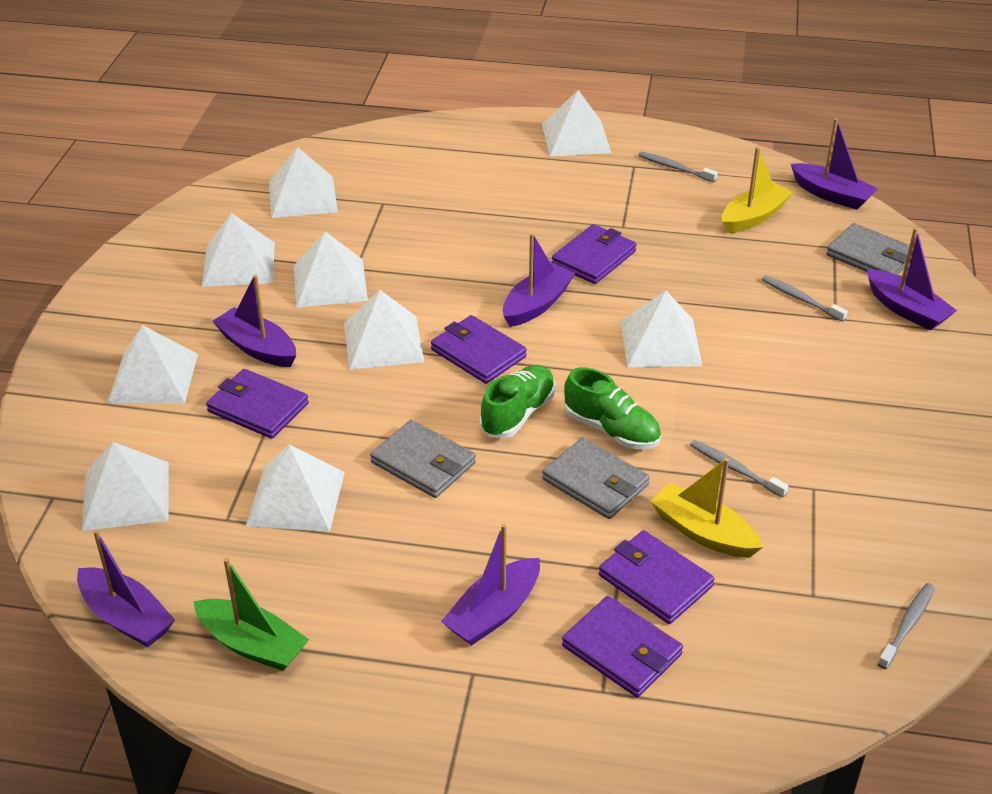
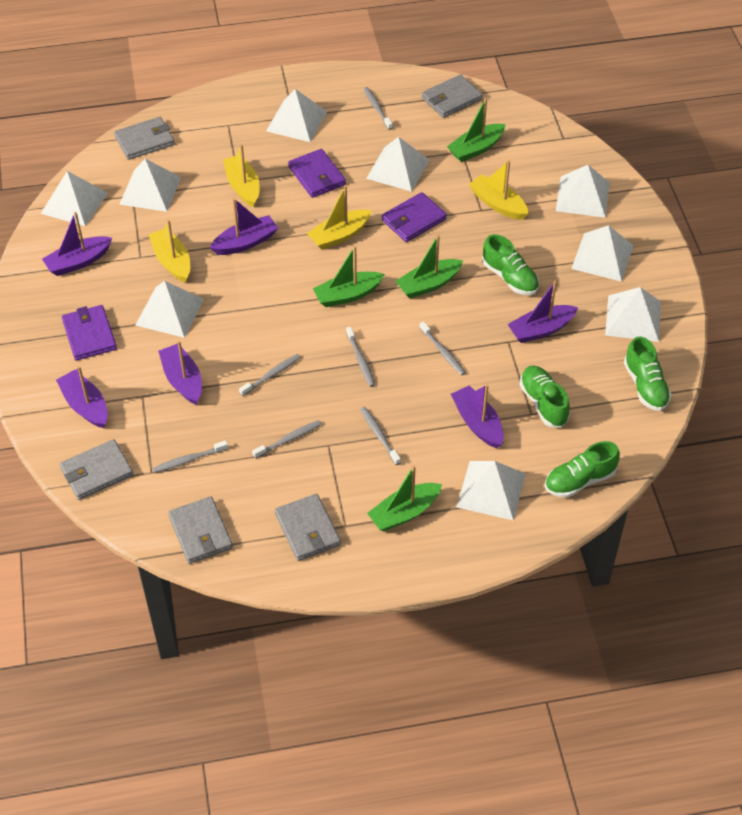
green boat: [193,558,309,671] = 1 -> [313,246,385,307] [367,465,442,531] [396,235,463,298] [447,98,506,162] = 4
green shoe: [480,365,555,438] [564,367,661,449] = 2 -> [482,234,539,295] [519,366,570,428] [545,441,620,498] [624,337,671,411] = 4
grey toothbrush: [639,151,718,182] [690,440,789,498] [762,275,848,322] [877,583,935,669] = 4 -> [153,440,228,473] [239,354,301,396] [252,420,322,459] [346,327,375,387] [360,407,401,465] [364,87,393,130] [419,321,466,376] = 7
grey wallet: [370,420,476,498] [542,437,650,519] [826,223,914,275] = 3 -> [60,439,133,500] [114,117,175,160] [168,496,233,564] [275,494,341,561] [422,74,483,118] = 5
purple wallet: [206,369,309,439] [431,315,527,384] [552,224,637,284] [562,596,683,697] [599,530,714,624] = 5 -> [62,305,117,361] [288,149,346,198] [382,192,447,242] = 3
yellow boat: [650,458,763,558] [722,147,793,233] = 2 -> [148,219,190,283] [223,144,260,207] [307,185,372,250] [469,160,529,220] = 4

